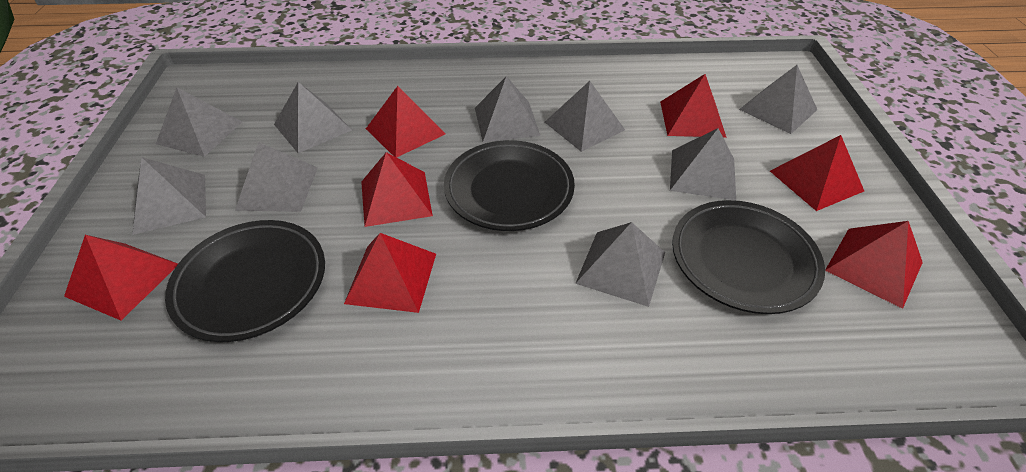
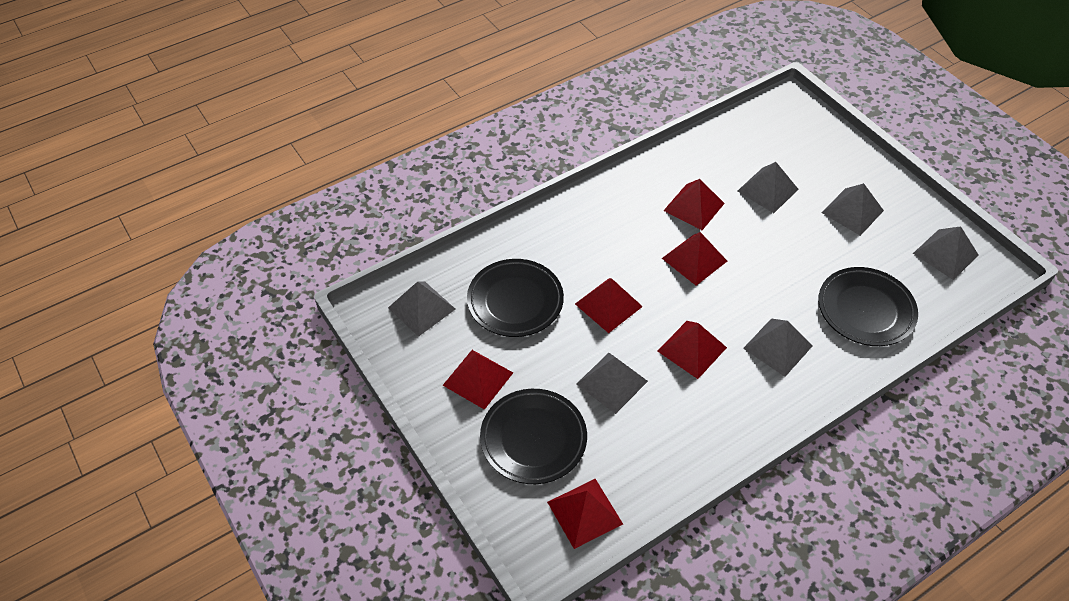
grey pyramid: [133,157,206,235] [156,87,242,157] [235,142,318,212] [274,82,352,153] [475,76,540,142] [545,81,625,152] [575,222,665,307] [670,128,736,200] [739,65,817,134] = 9 -> [388,281,455,337] [577,353,648,414] [737,162,799,213] [743,318,813,377] [822,183,884,236] [913,226,979,280] = 6
red pyramid: [64,235,178,320] [344,233,436,313] [361,152,433,227] [366,86,445,157] [660,74,727,138] [770,135,864,211] [825,221,923,309] = 7 -> [443,350,513,410] [547,479,623,549] [575,278,643,333] [658,321,727,379] [662,232,727,286] [663,179,725,230] = 6

